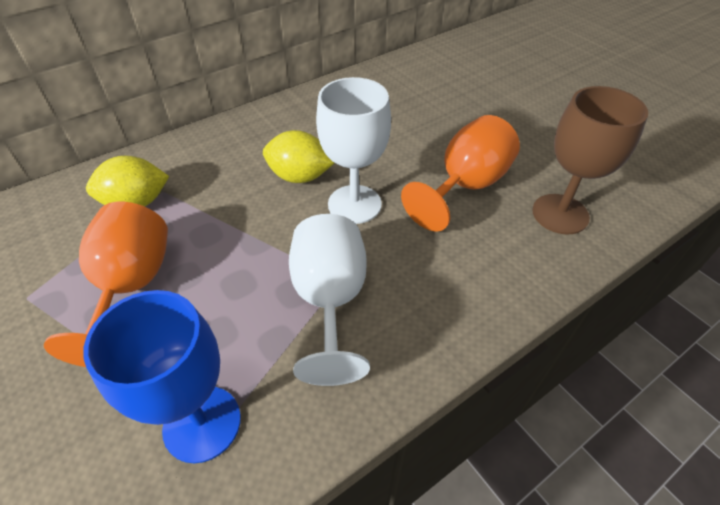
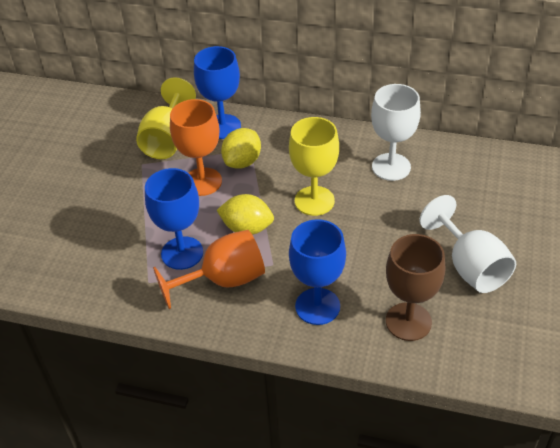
blue goblet: [83,290,241,463] = 1 -> [145,168,203,270] [194,46,241,139] [289,219,346,325] = 3
yellow goblet: none = 0 -> [136,77,196,159] [289,117,339,216] = 2

